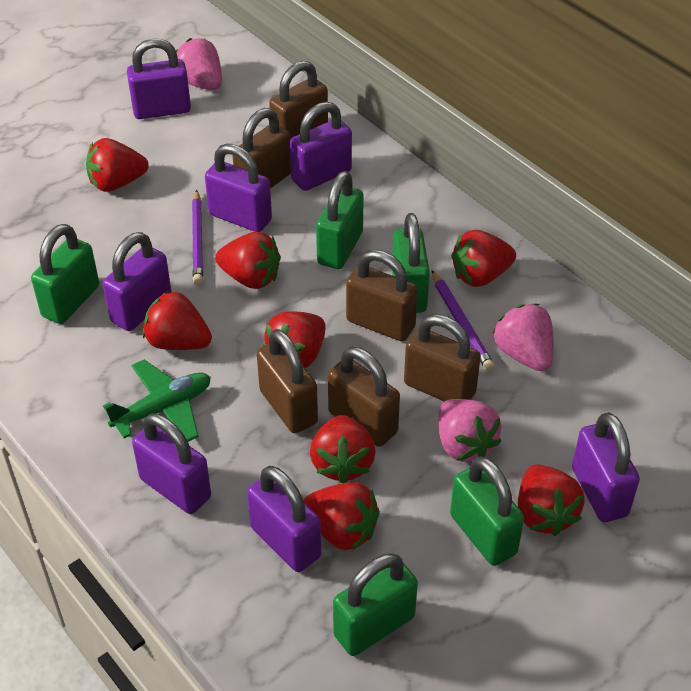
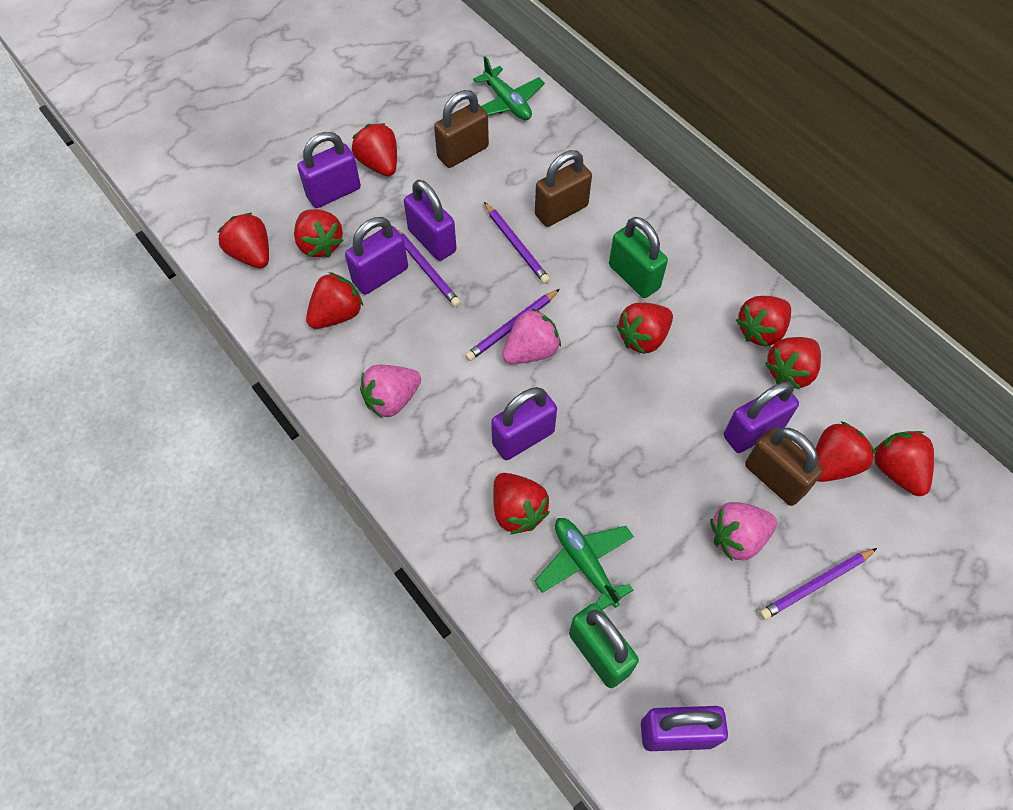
brown padlock: [233,108,291,189] [257,329,318,433] [269,61,328,138] [328,347,400,447] [346,250,418,341] [404,314,481,402] = 6 -> [434,90,489,168] [535,150,592,227] [745,428,823,506] = 3
green padlock: [31,224,99,324] [316,171,364,269] [333,553,418,656] [392,213,430,313] [450,456,524,566] = 5 -> [569,603,639,688] [609,217,668,298] = 2
green plane: [103,359,211,442] = 1 -> [473,56,545,120] [534,518,634,610] = 2
purple padlock: [103,232,172,331] [127,38,191,119] [132,413,211,514] [205,144,272,232] [247,466,321,572] [290,102,352,191] [572,412,640,522] = 7 -> [297,132,361,208] [345,217,408,295] [404,180,456,261] [491,387,557,460] [641,706,728,751] [724,381,799,453] = 6
purple pencil: [192,190,203,285] [432,270,495,372] = 2 -> [394,227,461,307] [465,289,560,361] [484,202,550,284] [759,548,877,620] = 4
red strawberry: [86,138,149,192] [143,290,212,350] [215,232,281,289] [263,311,326,368] [304,482,380,550] [310,415,376,483] [451,230,516,287] [518,465,585,536] = 8 -> [218,213,269,268] [294,209,344,257] [306,272,363,329] [352,123,397,176] [493,473,550,535] [616,303,673,354] [736,296,791,347] [765,337,821,390] [816,421,875,482] [874,431,934,496] = 10

